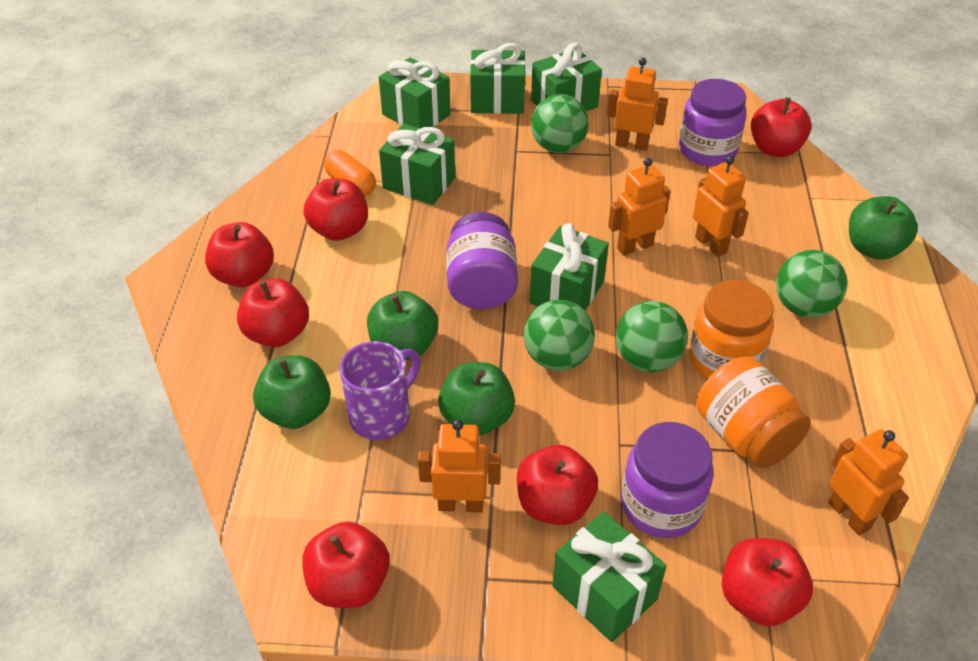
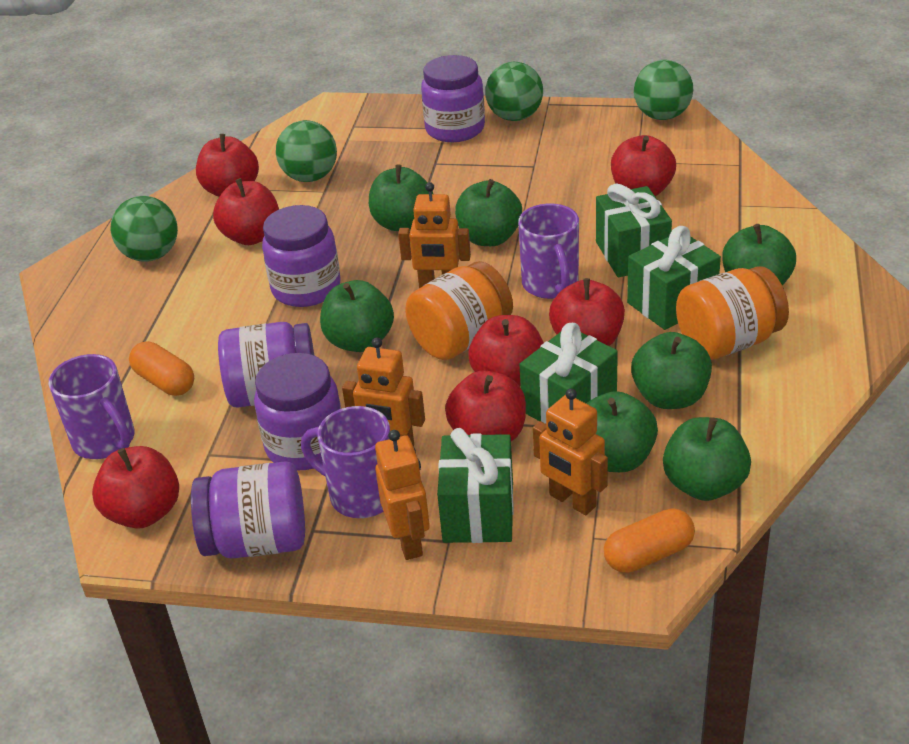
green apple: [253,355,331,429] [367,291,438,360] [438,362,515,436] [849,196,918,260] = 4 -> [320,280,394,352] [369,165,433,231] [455,179,522,246] [586,391,658,472] [631,332,712,409] [663,417,751,501] [722,224,796,285] = 7
green gift: [379,58,451,128] [379,124,455,205] [470,43,526,114] [530,223,609,310] [531,43,602,111] [552,511,666,642] = 6 -> [437,428,514,543] [519,323,618,424] [596,183,672,277] [627,226,721,330] = 4
orange capsule: [324,150,376,196] = 1 -> [129,341,194,396] [604,508,695,573] = 2
orange robot: [418,419,501,512] [607,58,668,151] [608,158,671,256] [693,156,749,257] [828,429,909,535] = 5 -> [342,337,425,446] [375,430,430,560] [398,182,471,288] [533,388,608,515] = 4
purple jar: [446,212,518,309] [621,422,714,538] [679,79,747,166] = 3 -> [191,461,305,559] [218,322,314,408] [254,353,341,470] [262,205,340,307] [421,55,485,142] = 5
purple mug: [340,341,421,440] = 1 -> [49,354,135,459] [301,406,390,518] [518,204,579,299] = 3

